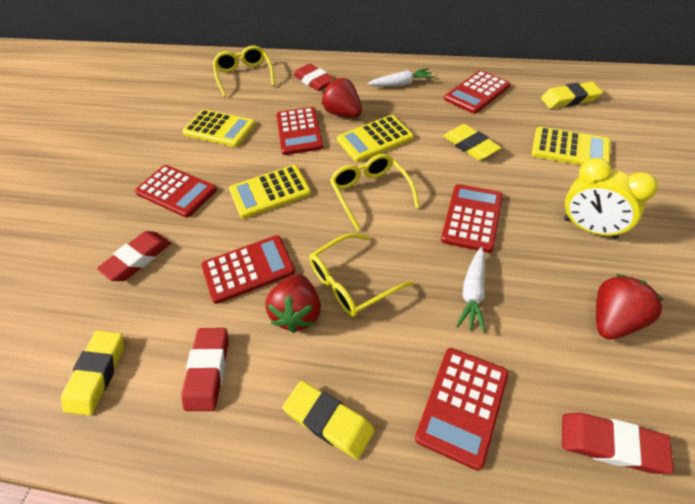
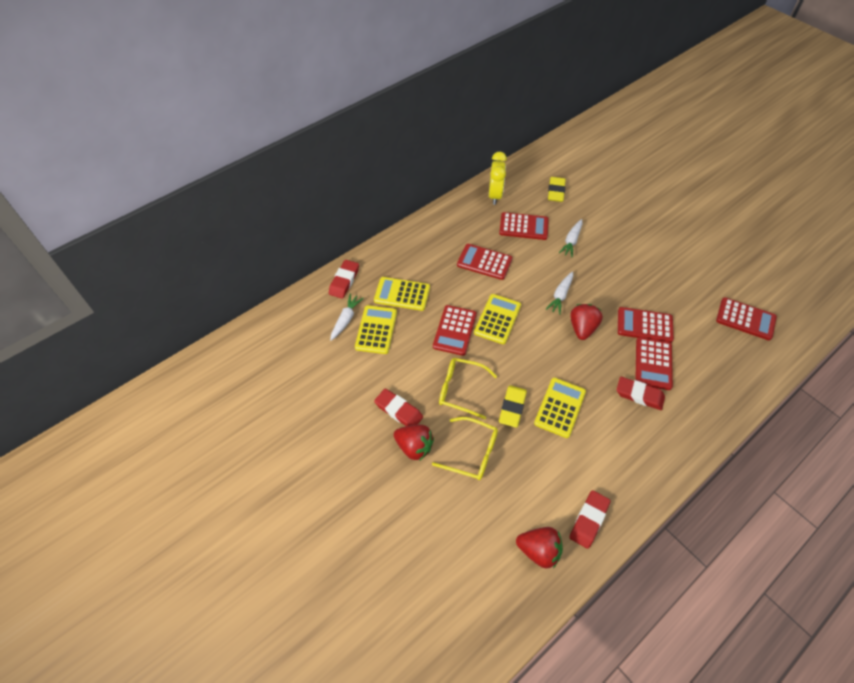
white carrot: [367,68,434,87] [456,247,485,333] = 2 -> [330,294,364,341] [546,272,573,315] [559,219,583,257] = 3
yellow eraser: [61,331,124,416] [283,381,375,459] [443,124,501,160] [541,82,603,109] = 4 -> [499,385,527,428] [548,177,566,202] = 2
yellow glasses: [213,46,275,97] [309,233,413,317] [330,154,419,231] = 3 -> [432,417,498,480] [439,358,497,419] = 2

